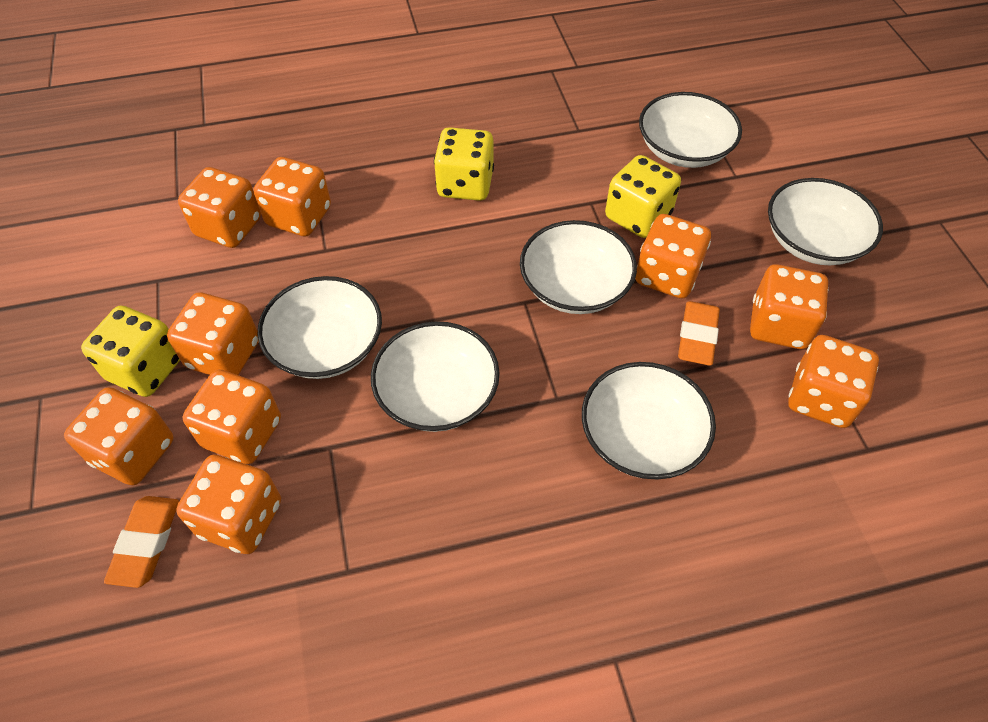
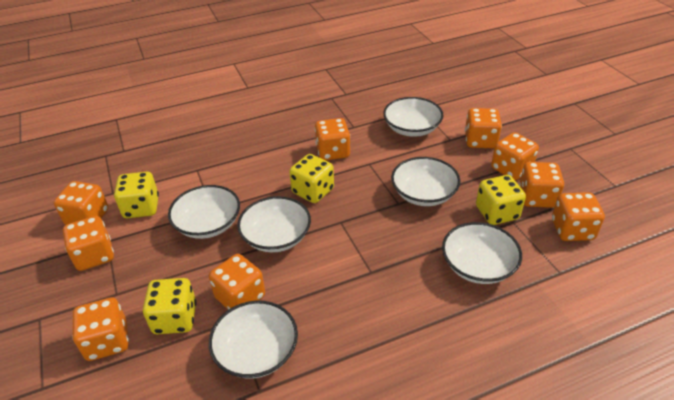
orange eraser: [104,496,179,588] [678,301,720,366] = 2 -> none = 0
yellow dice: [81,305,180,397] [434,127,494,201] [605,155,681,238] = 3 -> [114,172,159,218] [143,278,197,334] [289,154,334,203] [476,175,526,225] = 4

